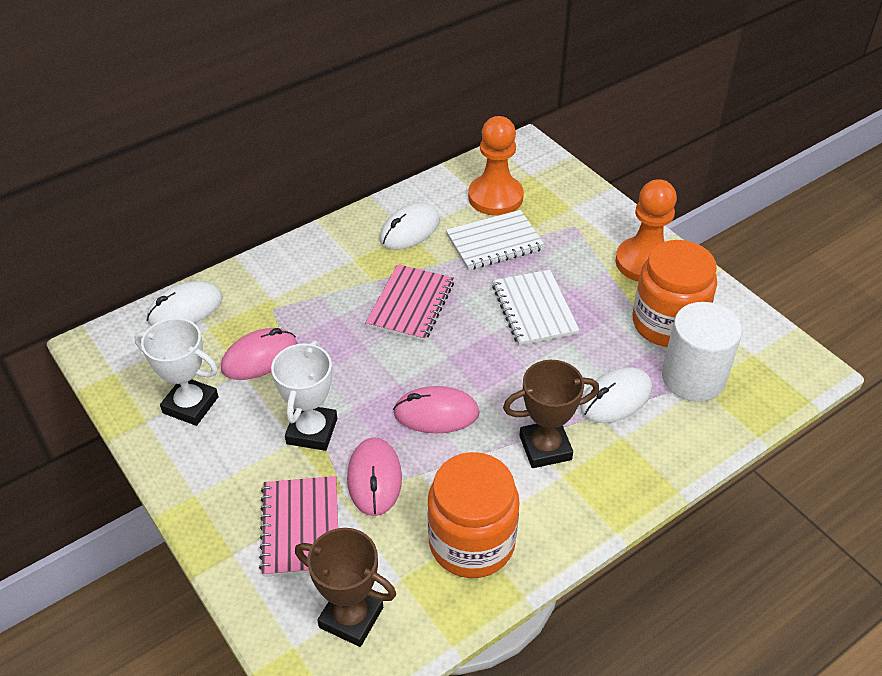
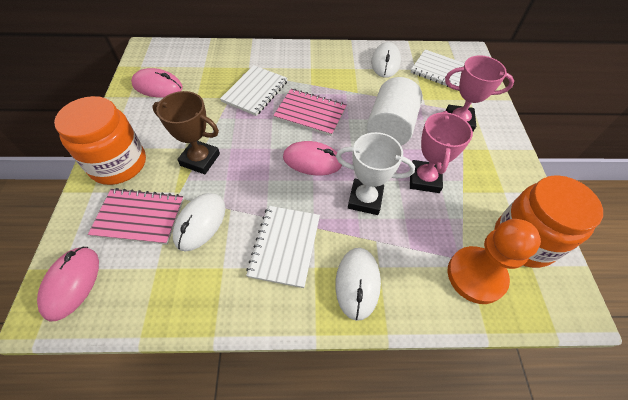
brown trophy: [295,528,396,647] [503,360,599,468] = 2 -> [152,91,220,174] = 1
orange pawn: [468,116,524,216] [615,179,677,282] = 2 -> [448,219,541,304] = 1
pink trophy: none = 0 -> [410,111,473,193] [445,55,514,132] = 2
white notebook: [446,210,545,270] [492,270,579,346] = 2 -> [220,65,288,116] [246,206,320,288] [410,49,465,91] = 3
white trophy: [134,318,219,426] [271,340,337,451] = 2 -> [336,132,415,215] = 1

